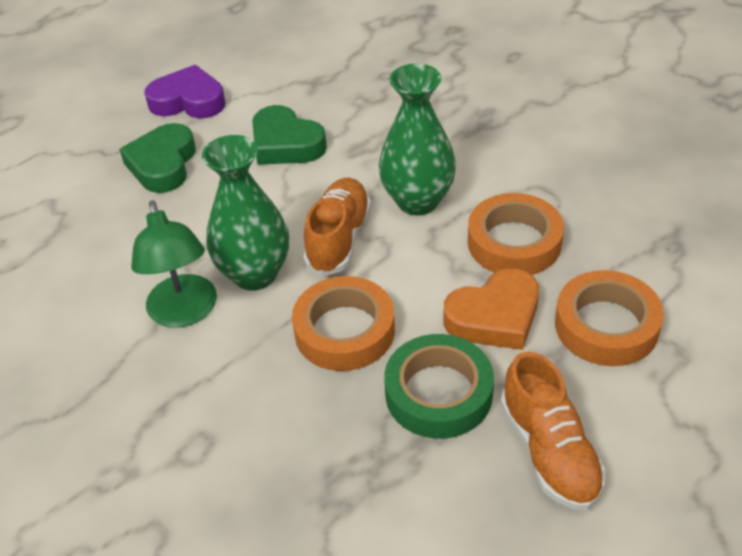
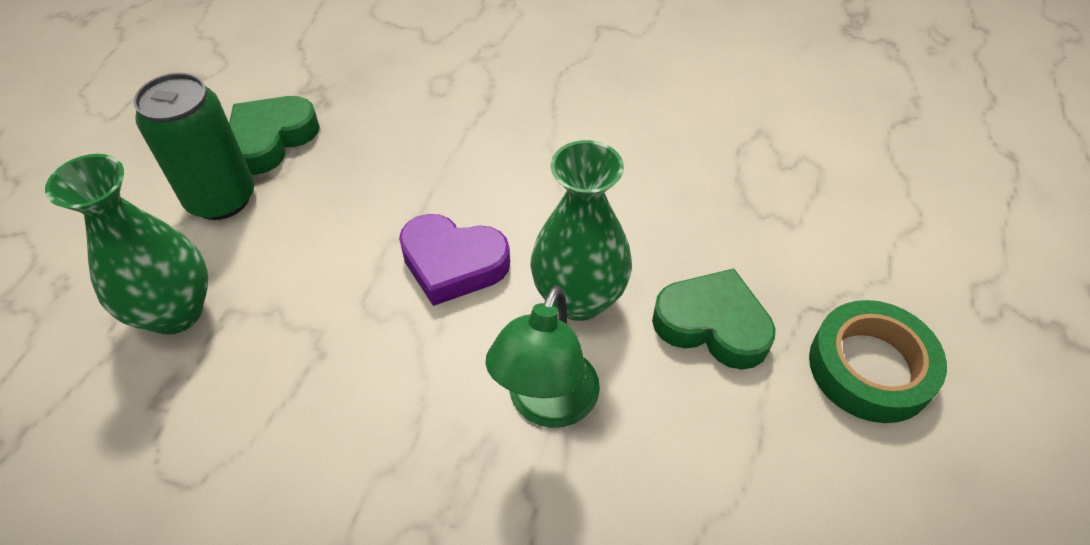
green can: none = 0 -> [134,73,254,220] = 1
orange heart: [444,268,539,350] = 1 -> none = 0
orange shoe: [303,178,371,276] [501,352,606,510] = 2 -> none = 0
orange tape: [292,276,395,371] [468,193,564,275] [555,270,664,366] = 3 -> none = 0

